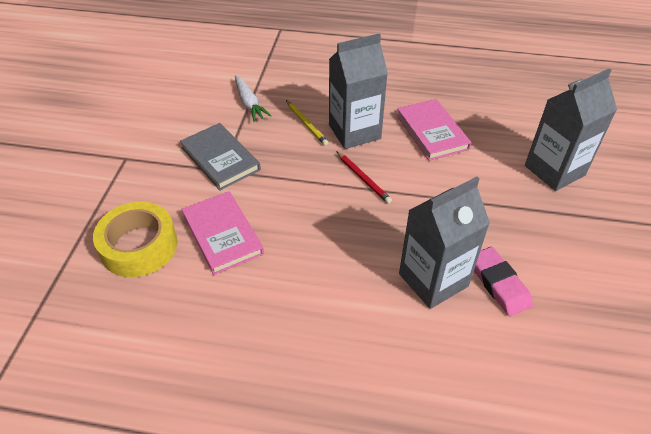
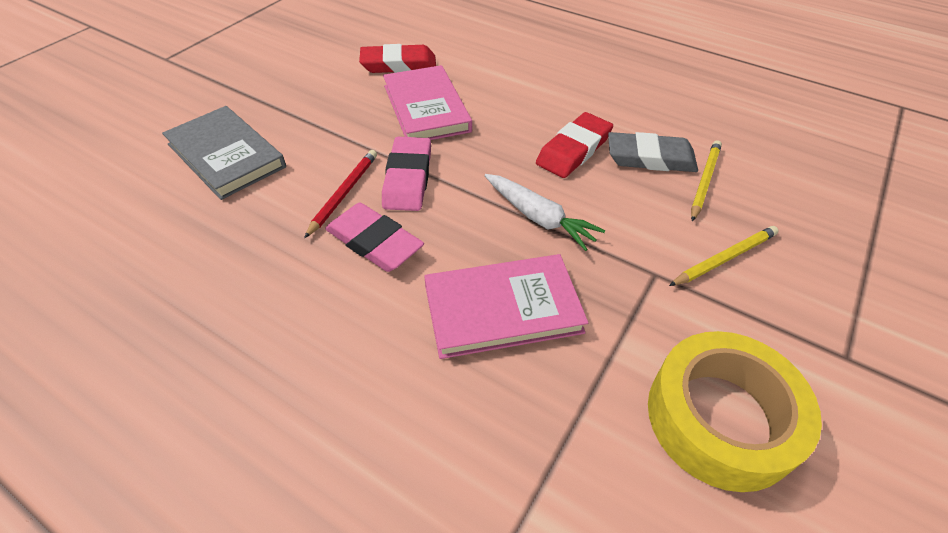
grey carton: [329,33,388,149] [399,177,490,309] [525,69,617,191] = 3 -> none = 0
grey eraser: none = 0 -> [608,132,698,172] = 1
pink eraser: [474,247,533,316] = 1 -> [325,203,424,272] [382,137,431,211] = 2
red eraser: none = 0 -> [359,44,436,73] [536,112,613,178] = 2
yellow pencil: [286,100,329,146] = 1 -> [669,226,779,286] [691,140,722,222] = 2

